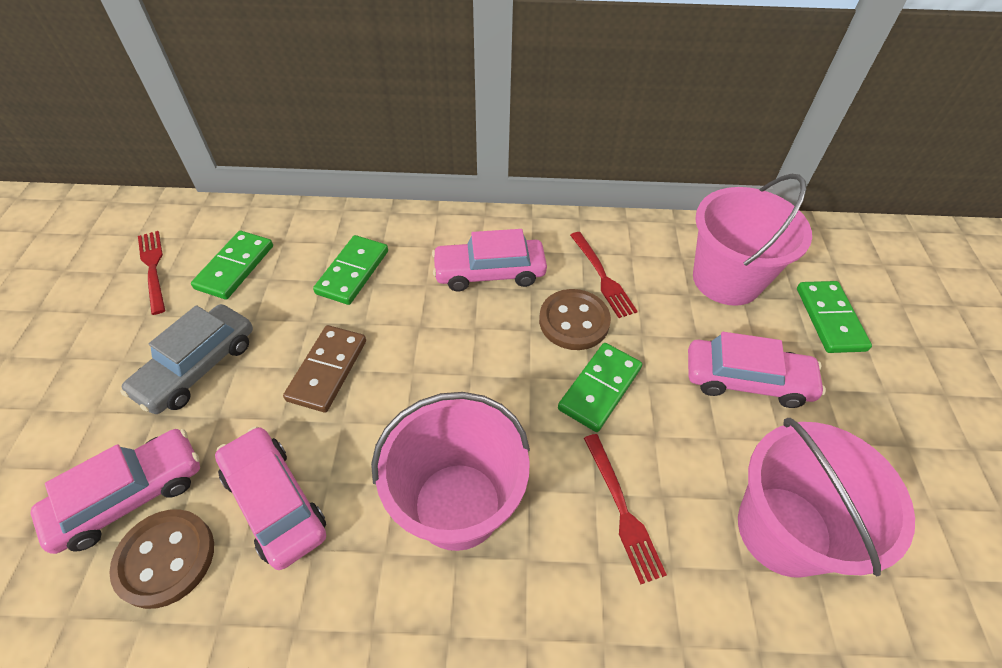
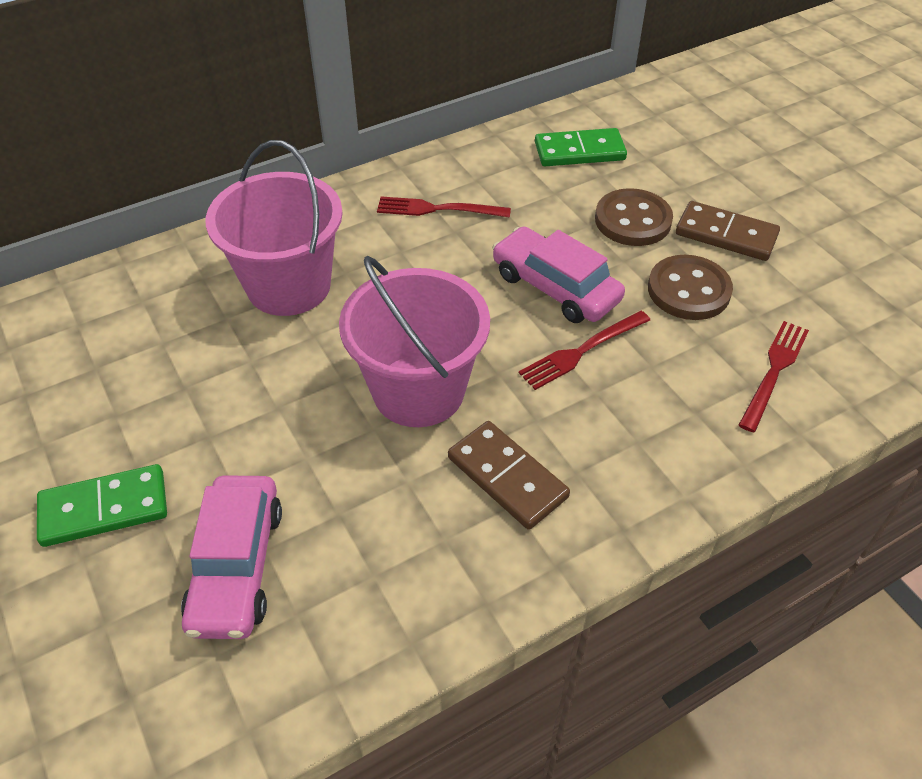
brown domino: [283,325,366,413] = 1 -> [448,421,570,530] [676,201,780,261] = 2
green domino: [191,231,273,299] [313,235,388,305] [558,343,642,432] [797,281,872,353] = 4 -> [37,464,167,547] [535,128,627,166] = 2
grey car: [120,304,253,414] = 1 -> none = 0
pink bucket: [371,392,530,551] [693,174,812,306] [738,418,915,578] = 3 -> [206,140,343,316] [339,256,490,427] = 2
pink car: [31,429,200,554] [215,426,326,570] [432,229,547,292] [688,332,826,408] = 4 -> [181,475,282,639] [492,226,625,323] = 2

